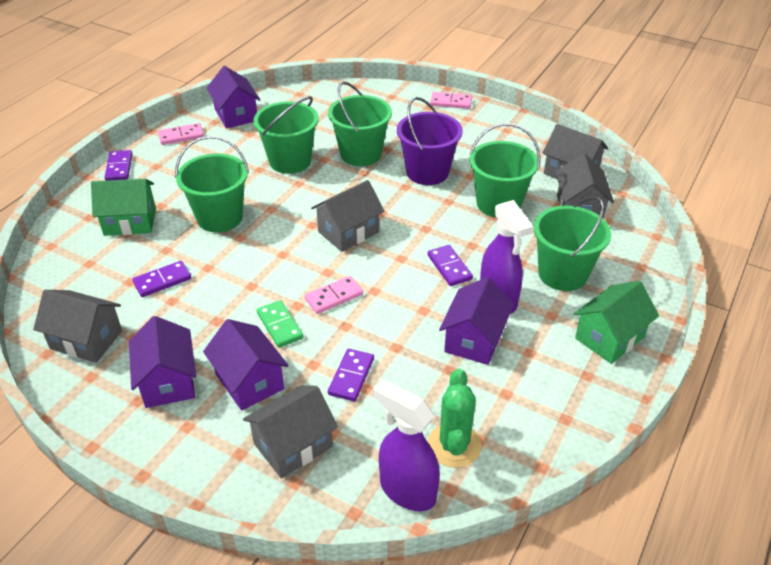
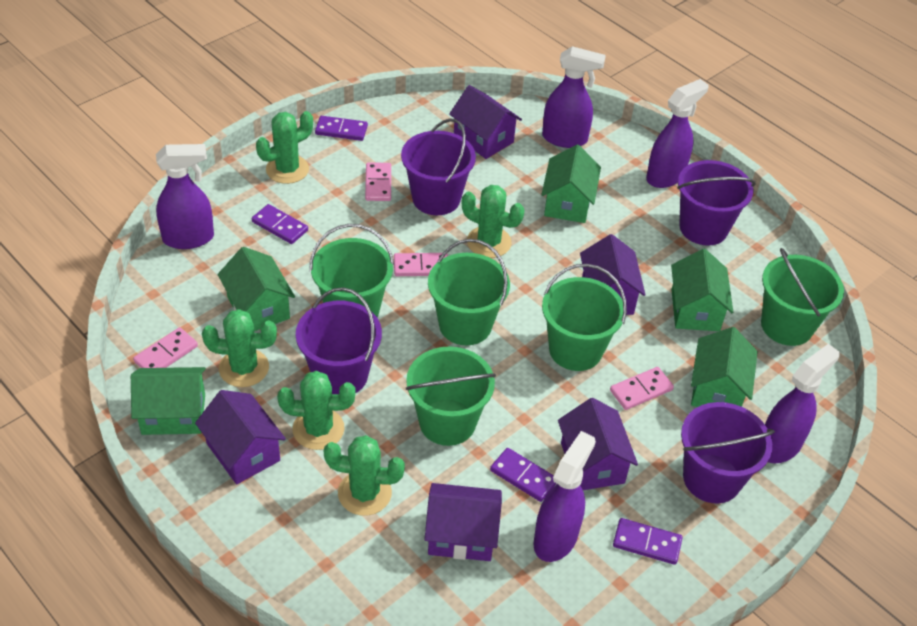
green cactus: [428,368,482,468] = 1 -> [202,309,277,387] [256,111,313,184] [277,371,355,450] [324,435,405,516] [462,185,524,258] = 5
green domino: [257,300,303,348] = 1 -> none = 0
green house: [91,179,156,236] [574,281,659,364] = 2 -> [131,367,206,435] [218,247,295,331] [541,145,601,223] [671,249,733,331] [691,327,758,407] = 5
grey house: [33,290,122,363] [243,385,338,479] [311,180,384,252] [543,124,608,179] [556,153,614,219] = 5 -> none = 0
pink domino: [158,123,204,145] [305,276,363,314] [430,92,472,109] = 3 -> [133,327,198,368] [365,162,391,201] [394,253,448,276] [610,367,674,410] = 4
purple bucket: [397,97,463,185] = 1 -> [296,287,382,394] [401,118,476,215] [677,160,756,246] [681,402,775,504] = 4
purple house: [129,316,196,408] [203,319,289,411] [207,66,260,129] [439,277,514,365] = 4 -> [195,390,286,484] [424,483,502,561] [449,85,522,159] [558,398,638,490] [580,234,646,315] = 5
purple spray bottle: [373,379,440,511] [480,200,533,314] = 2 -> [156,144,214,249] [533,431,596,562] [542,46,606,148] [646,79,709,188] [765,344,840,463] = 5

